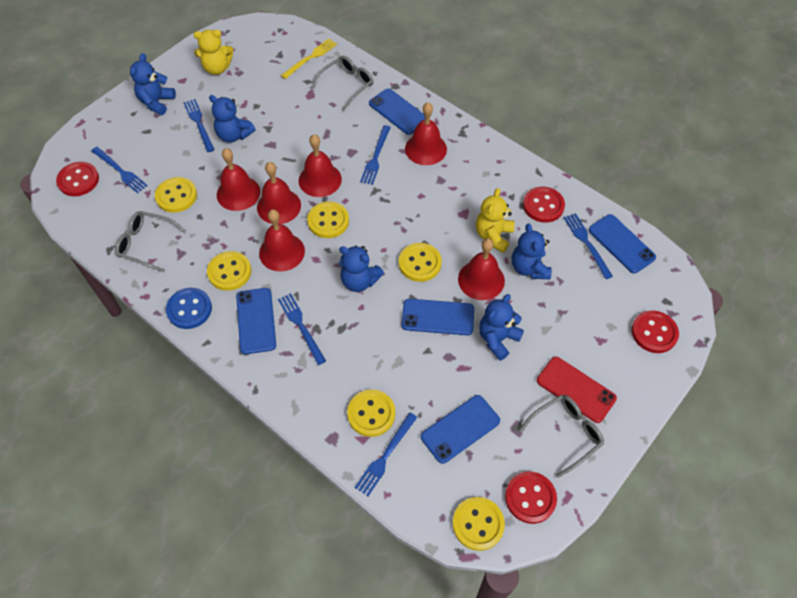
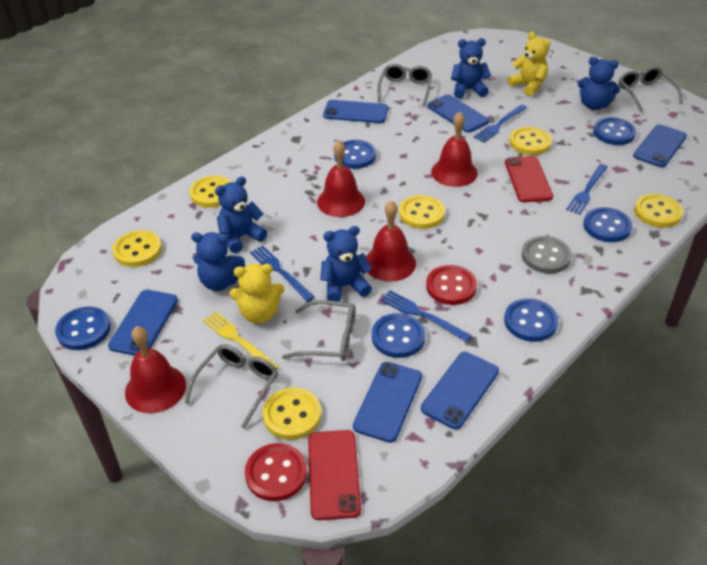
blue button: [166,288,212,329] = 1 -> [55,307,111,350] [334,140,376,169] [372,313,425,358] [504,298,558,342] [583,207,632,242] [593,117,636,145] = 6
blue fork: [91,147,148,193] [183,99,215,152] [278,293,326,365] [355,412,417,496] [360,125,391,185] [564,213,613,279] = 6 -> [250,245,315,302] [380,290,472,342] [473,105,527,143] [566,164,608,214] = 4
blue phone: [236,288,276,354] [369,89,425,135] [402,299,474,335] [421,395,500,464] [589,214,656,274] = 5 -> [108,290,178,356] [323,100,388,123] [353,362,422,443] [421,352,499,429] [427,95,489,133] [633,125,687,167] = 6
grey button: none = 0 -> [522,236,572,273] = 1
grey glasses: [115,211,187,272] [311,56,374,111] [519,395,604,478] = 3 -> [185,344,278,429] [282,300,355,361] [377,64,432,106] [618,66,683,112] = 4
red bell: [217,148,260,211] [257,162,301,224] [259,209,305,271] [299,135,342,197] [405,103,447,165] [458,239,505,300] = 6 -> [125,326,186,413] [317,140,365,217] [366,200,416,282] [431,112,478,187] = 4
red button: [56,162,99,196] [505,472,557,524] [523,187,565,223] [632,311,679,353] = 4 -> [245,443,307,501] [426,265,477,305] = 2
red phone: [537,357,617,423] = 1 -> [308,430,361,520] [505,156,553,202] = 2

